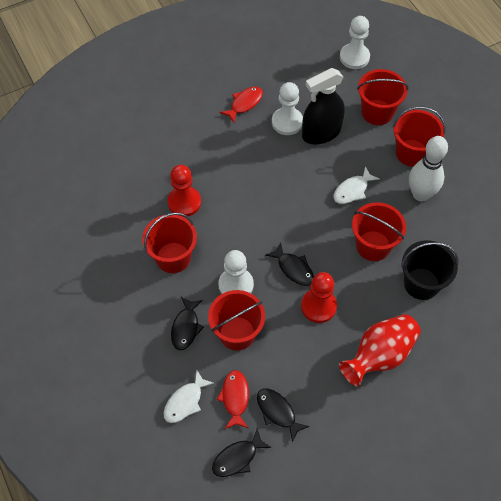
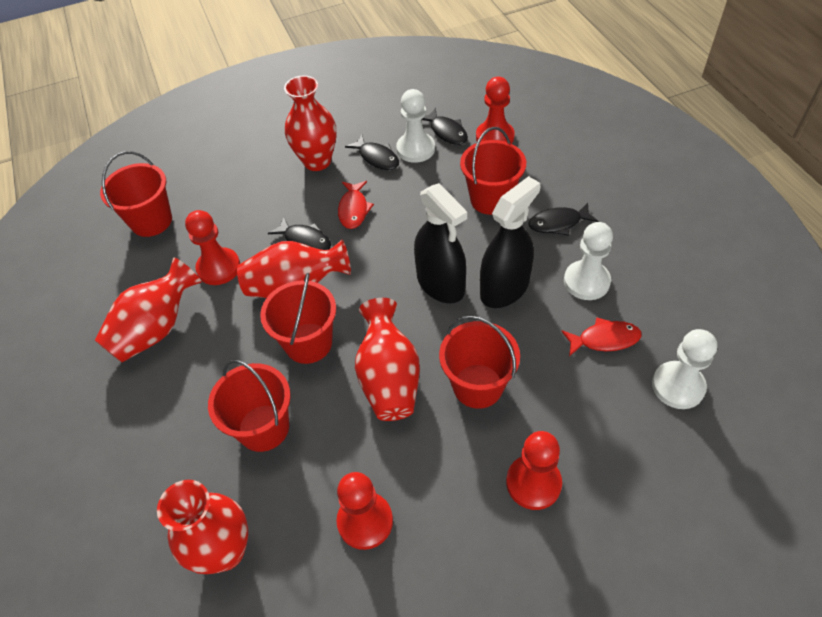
black bucket: [401,240,459,300] = 1 -> none = 0
black spray bottle: [302,68,345,145] = 1 -> [414,183,467,303] [480,176,540,308] = 2
red pawn: [168,165,201,217] [301,272,337,323] = 2 -> [185,210,240,285] [336,472,393,550] [476,77,515,144] [506,431,562,510] = 4
red vase: [339,314,421,387] = 1 -> [95,257,202,362] [157,480,248,574] [237,239,351,298] [284,75,336,171] [355,298,420,421] = 5
white bowling pin: [409,136,448,201] = 1 -> none = 0
white fish: [163,370,214,423] [334,166,380,204] = 2 -> none = 0

